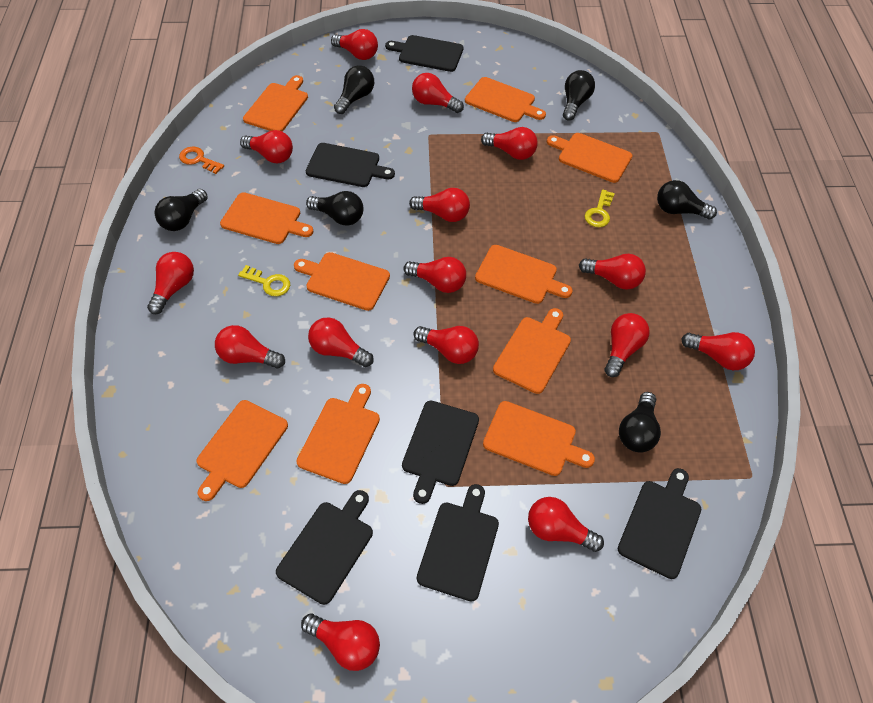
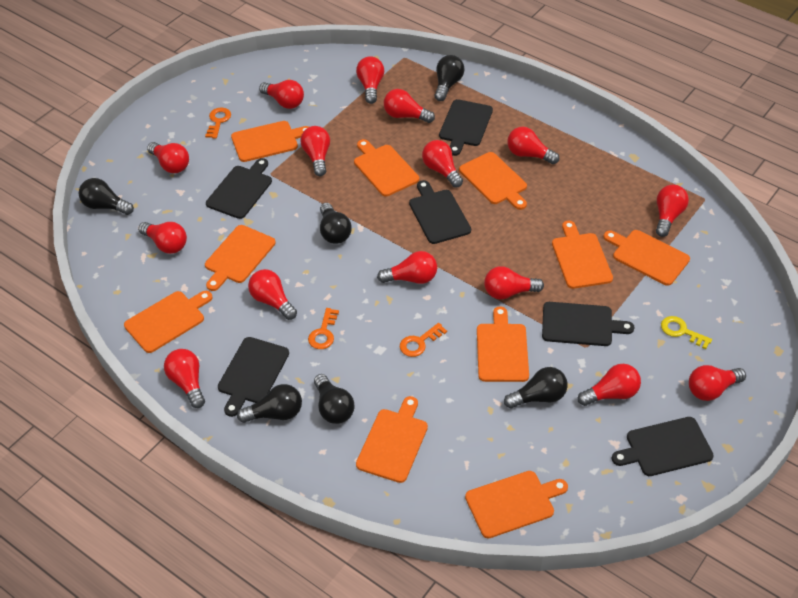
orange key: [179,146,224,174] = 1 -> [205,107,231,139] [308,308,339,349] [400,323,447,357] = 3
yellow key: [238,265,290,296] [585,190,615,227] = 2 -> [661,316,712,349] = 1

